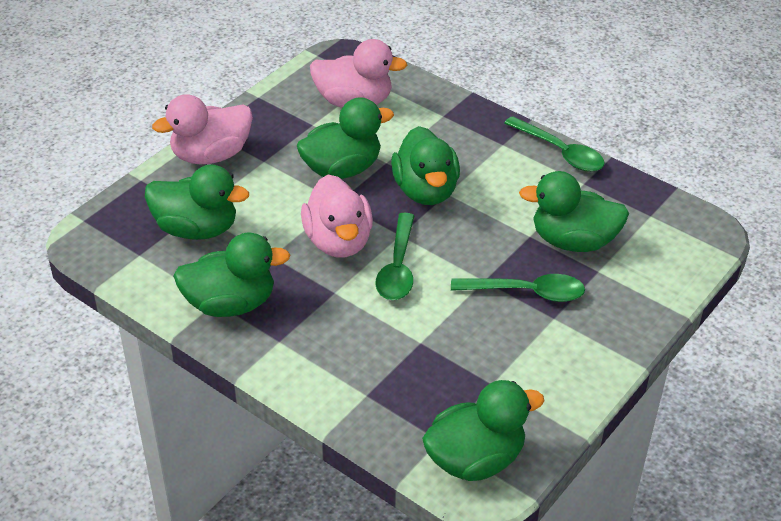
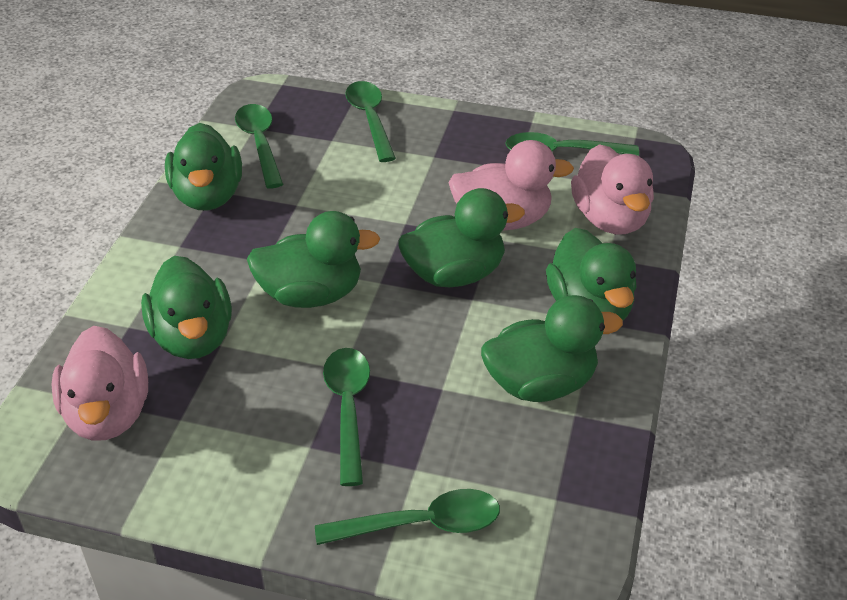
green spoon: [376,213,415,300] [451,274,585,302] [504,116,604,172] = 3 -> [235,104,283,188] [315,489,500,545] [323,348,370,486] [345,81,396,162] [505,132,639,156] = 5

